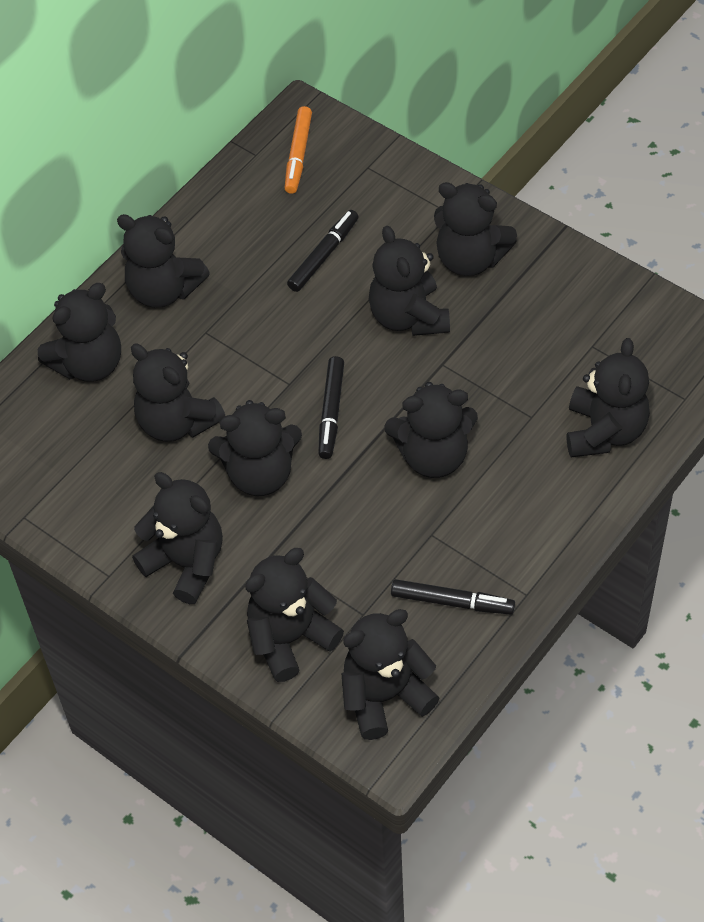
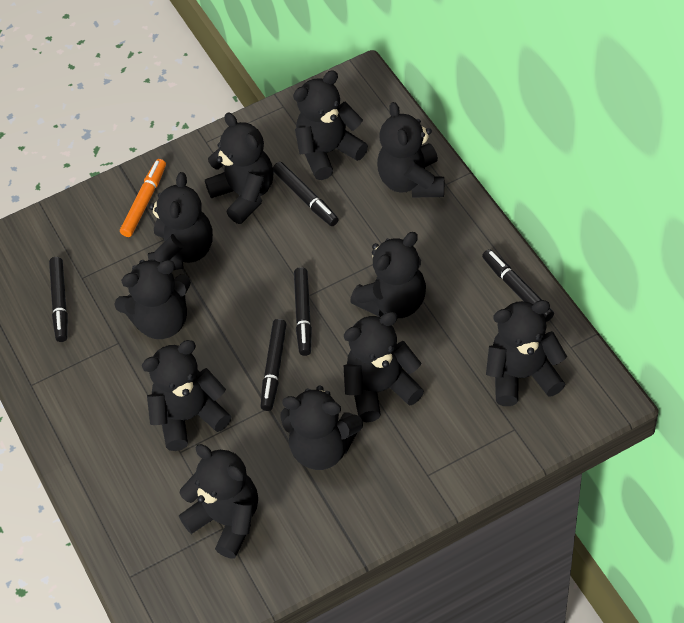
black marker: [287,210,359,292] [318,356,344,459] [391,579,515,615] = 3 -> [49,257,68,342] [261,319,287,411] [273,162,339,226] [294,267,312,356] [482,249,554,322] = 5

